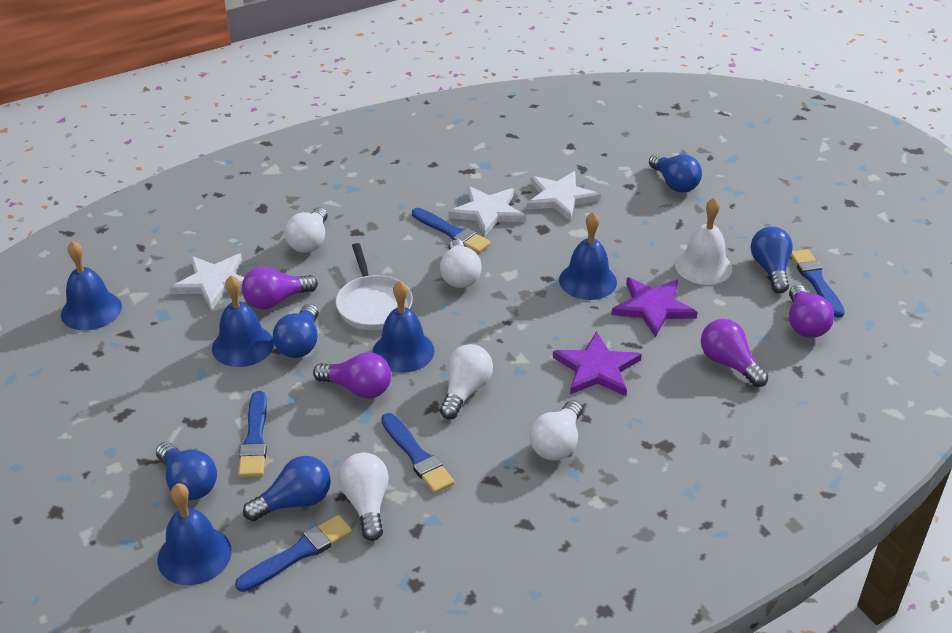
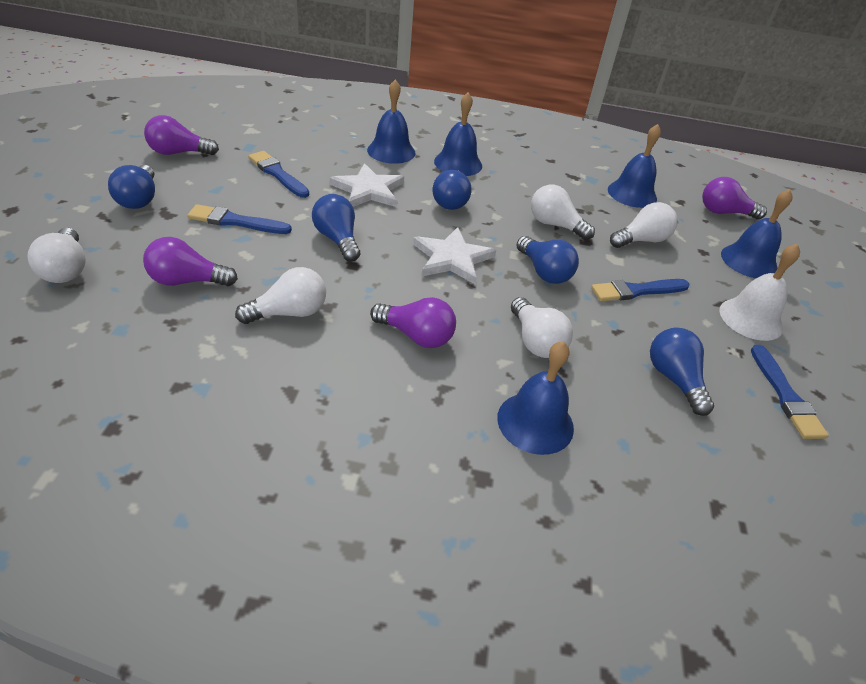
blue brush: [235,515,352,592] [238,391,267,478] [381,413,455,494] [412,208,491,253] [791,249,845,318] = 5 -> [187,204,292,234] [248,151,309,198] [591,279,689,301] [751,345,829,439] = 4
purple star: [553,331,642,396] [611,278,698,337] = 2 -> none = 0
white pan: [335,243,413,330] = 1 -> none = 0
white star: [170,254,244,311] [449,186,526,236] [527,171,601,221] = 3 -> [330,163,404,207] [413,227,496,285] = 2

